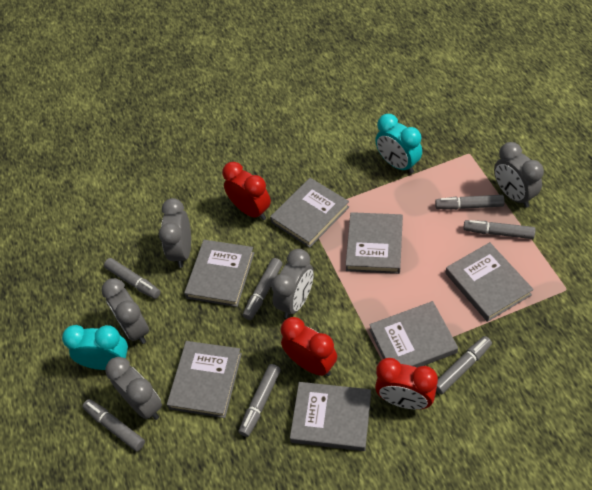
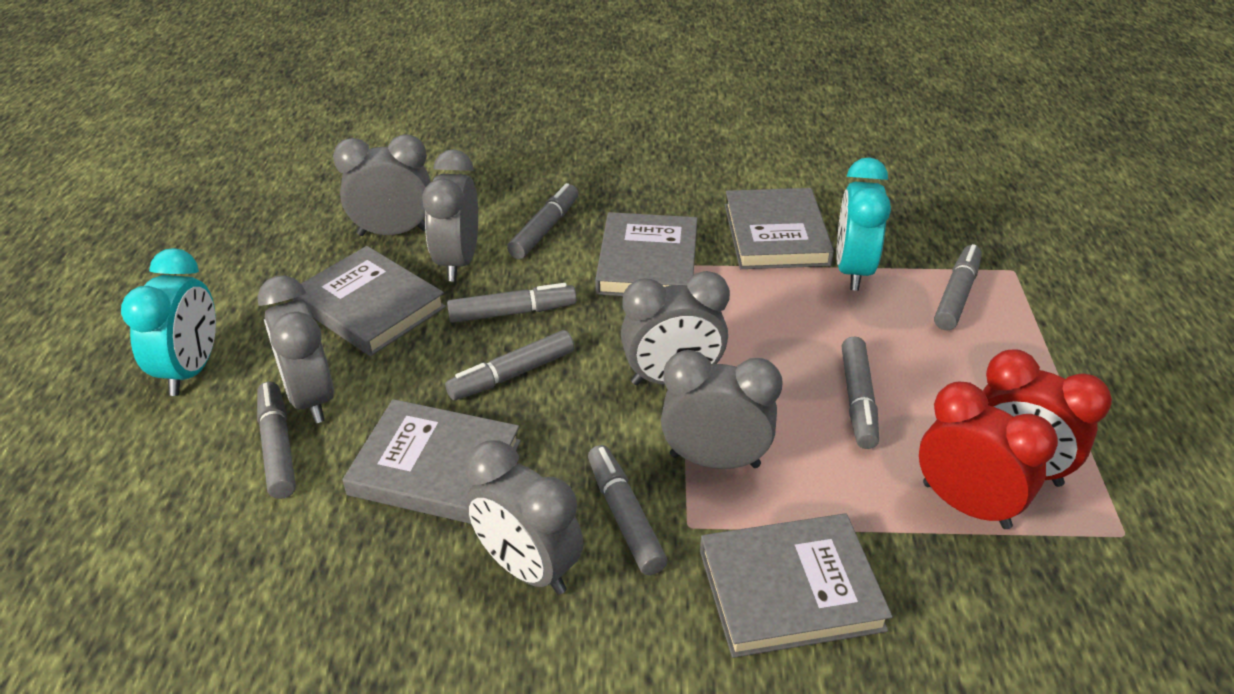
grey book: [167,341,242,418] [184,240,254,307] [270,178,349,248] [290,382,371,451] [346,212,403,274] [369,301,458,368] [445,242,534,322] = 7 -> [293,246,446,356] [343,399,521,524] [595,212,697,296] [700,514,893,658] [725,188,834,269] = 5
grey clock: [101,278,149,344] [105,357,162,420] [159,198,191,268] [271,249,314,318] [494,142,544,207] = 5 -> [257,275,334,423] [333,134,431,236] [422,149,478,281] [465,441,584,595] [621,271,730,385] [661,350,783,469] = 6
red clock: [222,162,271,220] [281,317,337,376] [375,358,438,409] = 3 -> [919,382,1058,529] [983,350,1112,487] = 2

